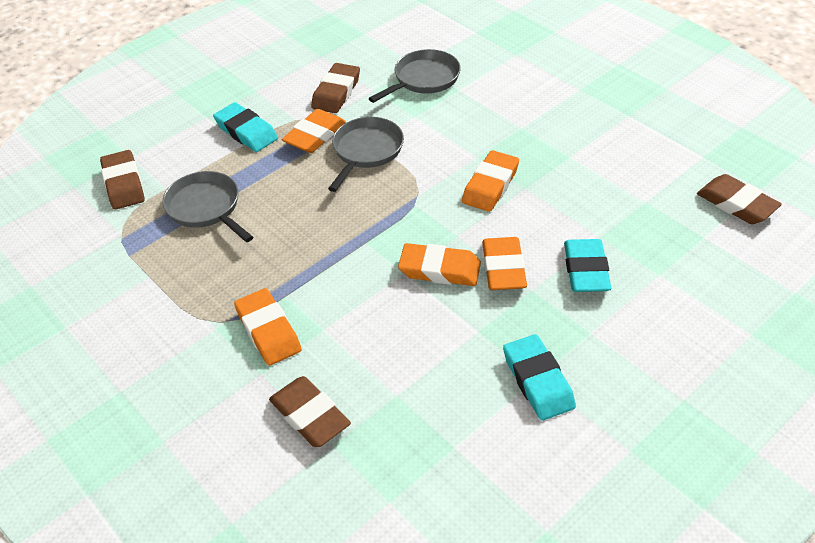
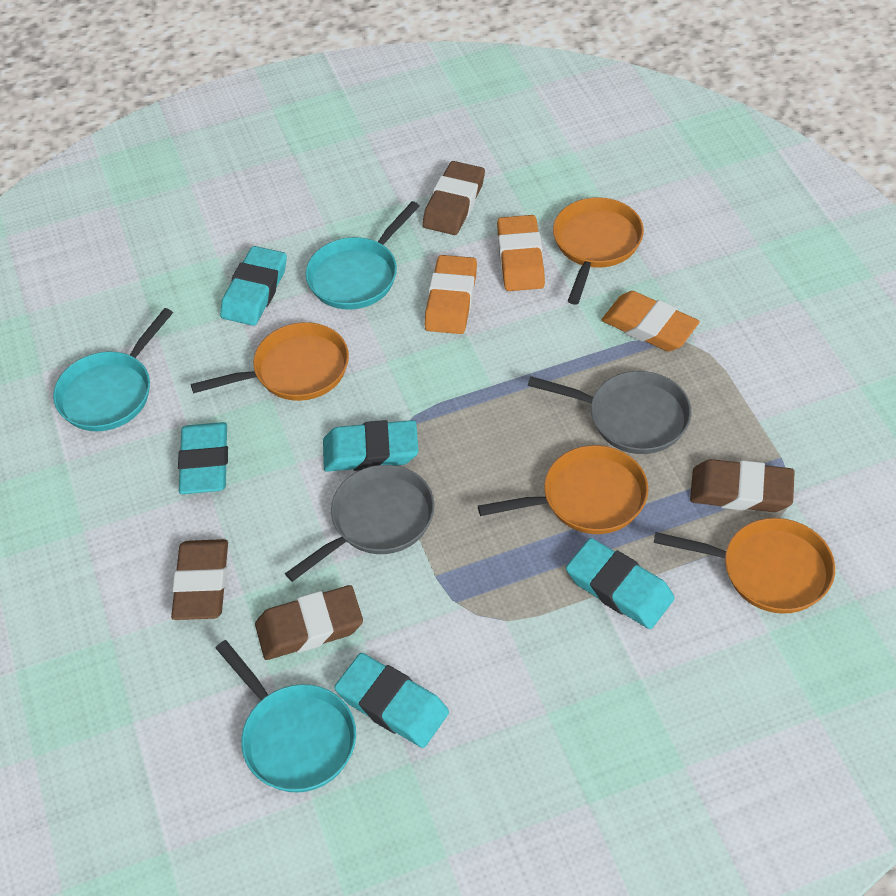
grey pan: [162,171,253,242] [328,117,404,192] [368,49,461,103] = 3 -> [285,465,435,582] [528,371,692,454] = 2
orange eraser: [234,288,302,366] [282,109,346,153] [398,243,481,286] [462,150,519,212] [482,237,527,290] = 5 -> [425,255,477,334] [497,215,545,291] [601,291,700,351] = 3
orange pan: none = 0 -> [191,322,349,401] [478,445,649,534] [553,197,644,305] [654,518,835,614] = 4
turquoise eraser: [213,102,278,152] [503,334,576,421] [564,239,611,292] = 3 -> [178,422,228,494] [220,246,287,326] [323,420,418,472] [334,653,449,748] [566,538,675,629] = 5
turquoise pan: none = 0 -> [53,308,173,431] [216,640,356,793] [306,201,420,309] = 3

